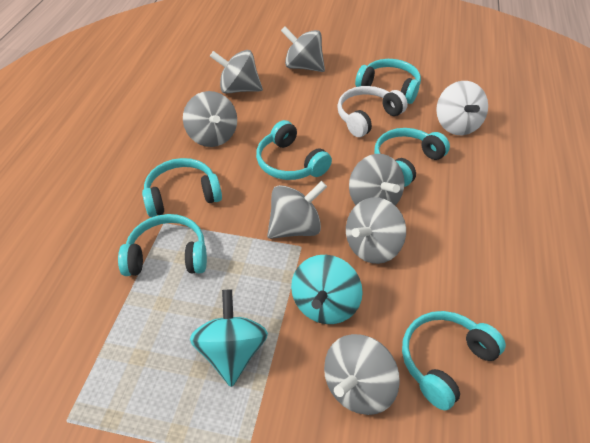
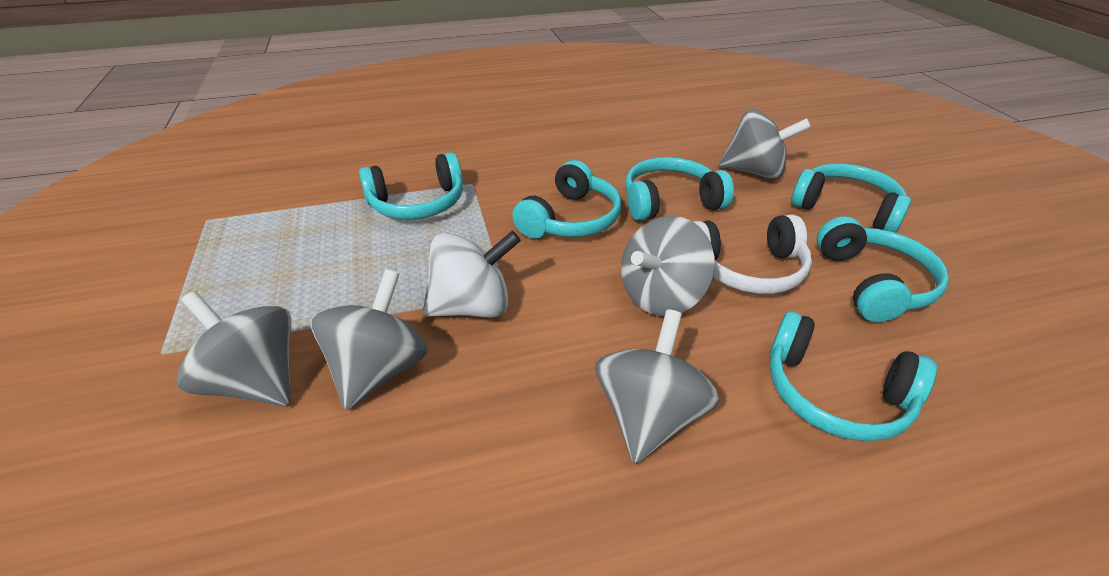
grey spinning top: [183,91,237,147] [210,50,263,94] [267,181,327,239] [281,26,325,72] [324,334,400,415] [346,197,406,264] [349,154,405,206] = 7 -> [177,291,291,406] [311,269,428,410] [595,309,720,463] [621,216,715,316] [718,109,811,179] = 5
turquoise spinning top: [190,289,268,387] [291,255,363,324] = 2 -> none = 0

